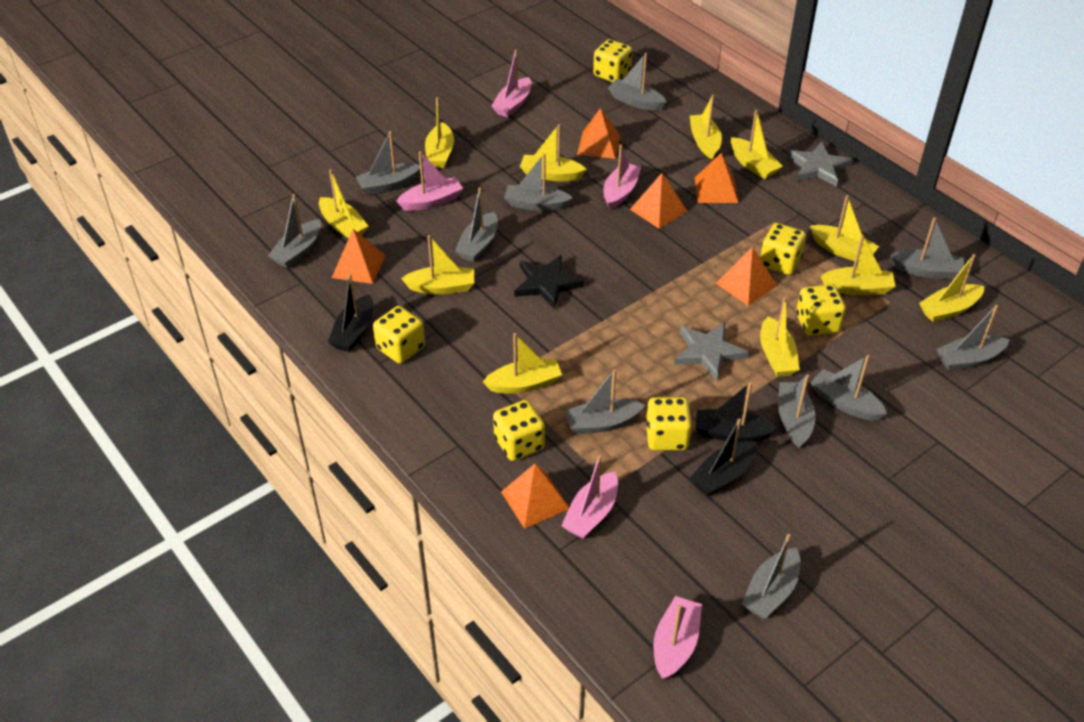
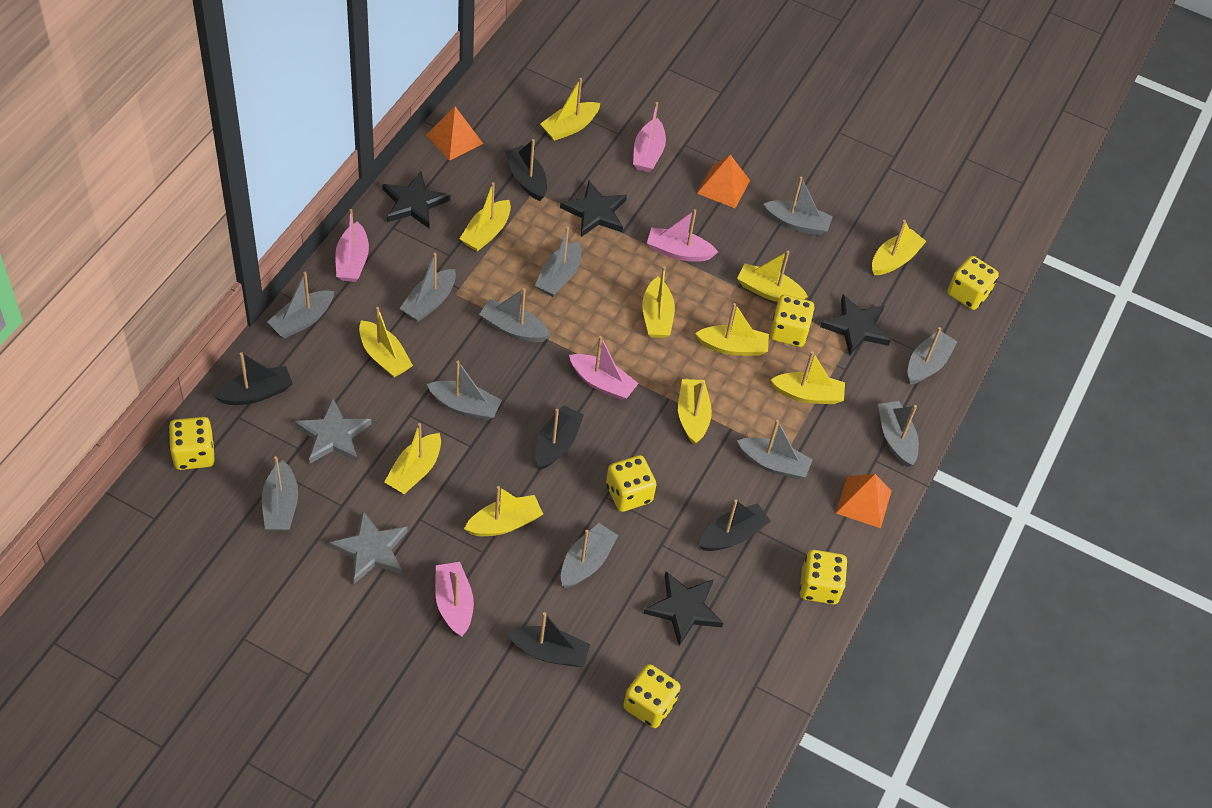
black boat: [328,273,373,352] [690,418,757,496] [695,382,778,443] = 3 -> [214,352,293,405] [505,139,547,201] [507,612,590,667] [535,405,584,469] [699,500,771,551] = 5
black star: [514,255,584,309] = 1 -> [382,172,450,229] [560,181,627,237] [643,572,723,646] [820,295,891,356] = 4
orange pyramid: [332,229,386,284] [501,464,569,529] [577,108,620,159] [630,173,687,229] [695,153,738,203] [715,247,777,306] = 6 -> [426,106,483,161] [697,155,750,208] [836,474,892,528] = 3

